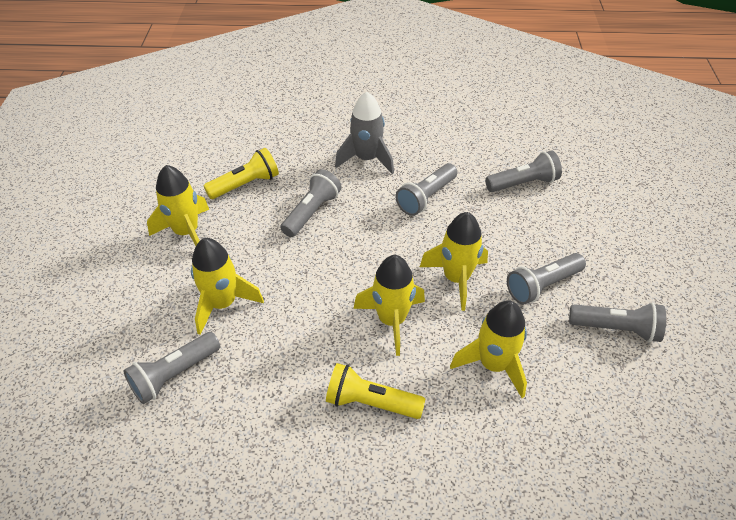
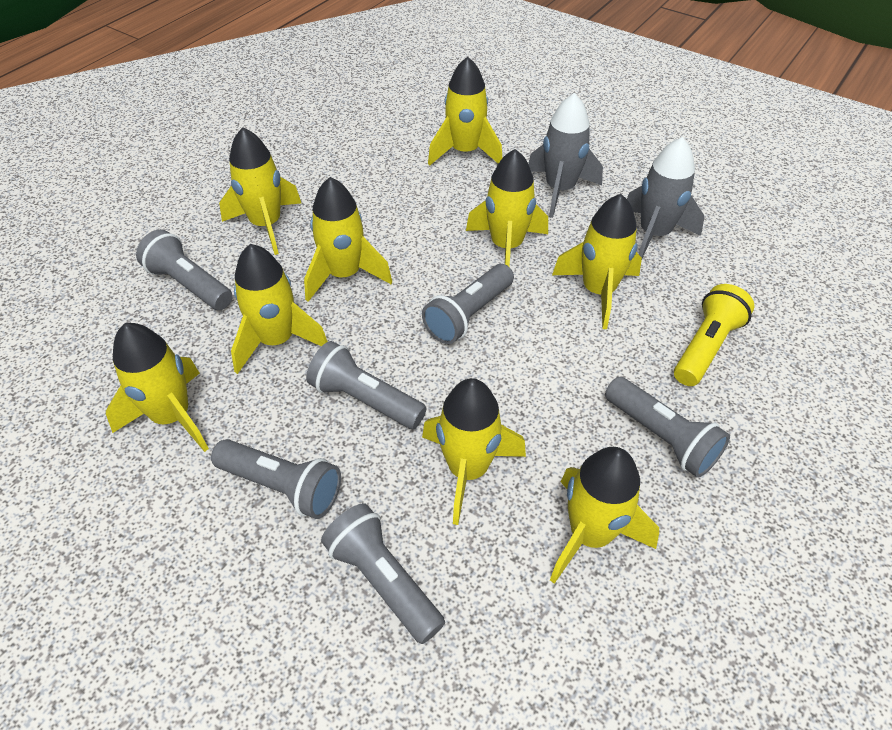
grey rocket: [335,92,394,174] = 1 -> [528,93,603,218] [627,137,704,258] = 2
yellow flashlight: [204,148,279,199] [326,363,425,419] = 2 -> [674,284,754,386] = 1
yellow rocket: [147,165,209,246] [191,238,264,335] [354,255,425,356] [420,212,488,311] [450,300,527,398] = 5 -> [106,323,209,452] [219,127,301,255] [231,244,328,374] [304,177,392,302] [422,378,526,525] [428,56,502,166] [466,149,548,266] [550,447,659,584] [552,194,642,329] = 9

